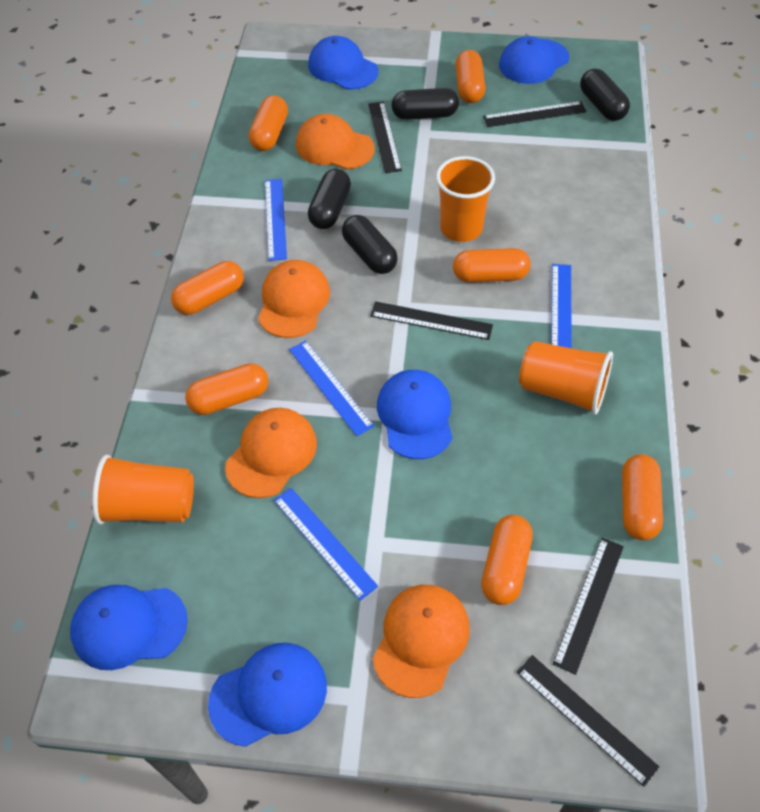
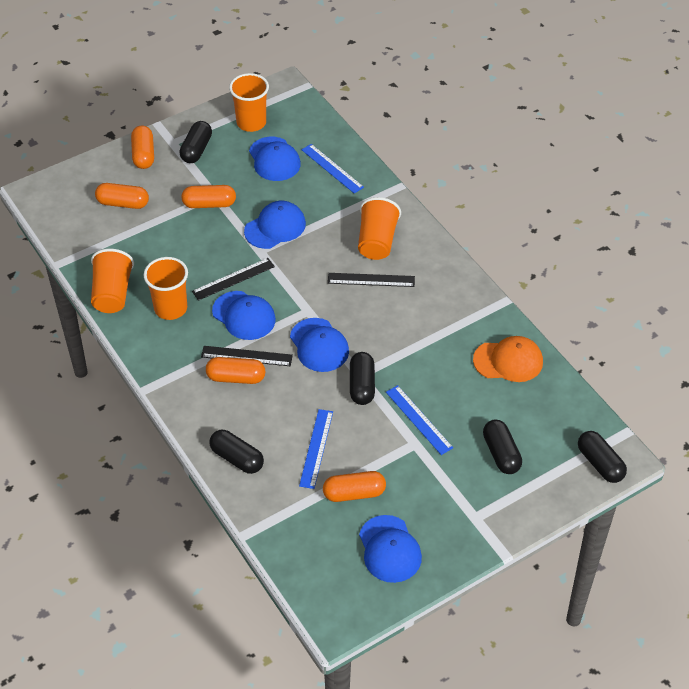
black capsule: [308,169,351,229] [342,215,398,274] [392,88,459,120] [580,69,630,121] = 4 -> [179,121,212,163] [209,430,264,474] [350,352,375,405] [483,420,522,474] [578,431,627,483] = 5
black ruler: [368,102,402,173] [370,301,493,340] [483,101,586,127] [516,655,659,787] [553,538,624,675] = 5 -> [192,258,275,301] [201,346,293,366] [328,273,415,287] = 3
blue ruler: [265,179,287,261] [274,488,378,601] [289,340,374,436] [551,264,572,348] = 4 -> [299,409,333,489] [302,144,364,193] [386,385,453,455] = 3
orange cap: [225,408,317,498] [258,260,330,338] [296,114,375,169] [373,585,470,698] = 4 -> [473,336,543,382] = 1
orange capsule: [171,261,244,315] [185,363,268,415] [249,95,288,151] [453,248,531,282] [455,50,485,103] [481,515,533,605] [622,454,663,540] = 7 -> [95,183,149,209] [131,126,154,169] [181,185,236,208] [206,357,265,384] [323,471,386,502] = 5
orange cup: [92,455,194,524] [436,156,495,242] [519,341,613,415] = 3 -> [91,249,134,313] [144,257,188,320] [229,73,269,132] [358,197,401,260] = 4

